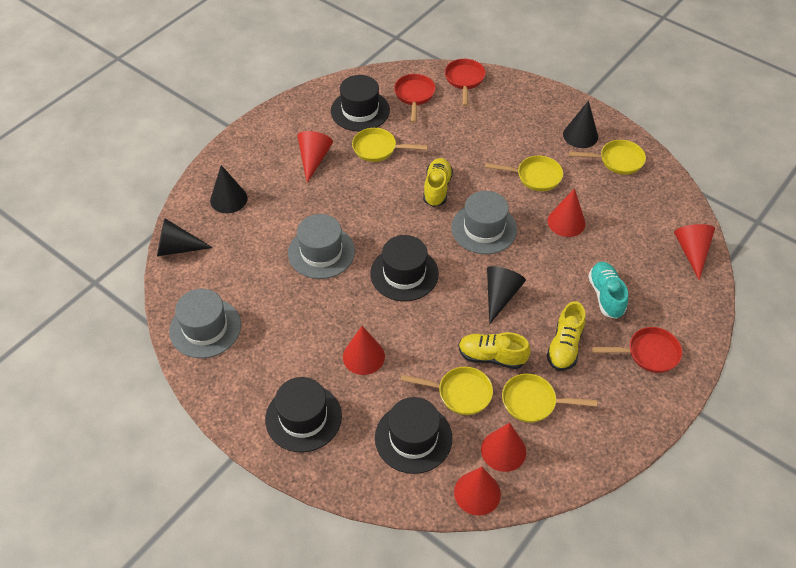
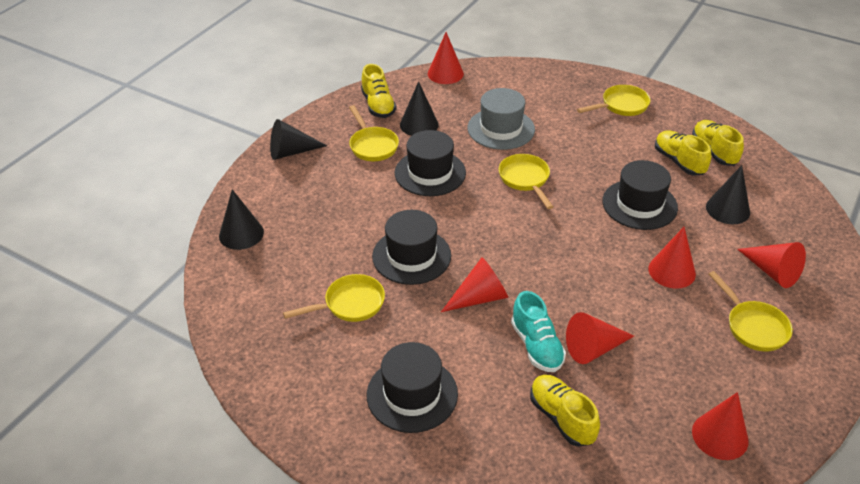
grey hat: [169,289,241,358] [288,214,355,279] [451,191,517,254] = 3 -> [468,88,535,150] = 1
red pan: [394,74,436,123] [445,59,486,106] [592,327,682,373] = 3 -> none = 0
yellow shoe: [423,158,453,207] [459,332,531,369] [547,301,586,371] = 3 -> [361,64,397,118] [530,375,600,447] [655,130,711,175] [692,120,744,166] = 4

